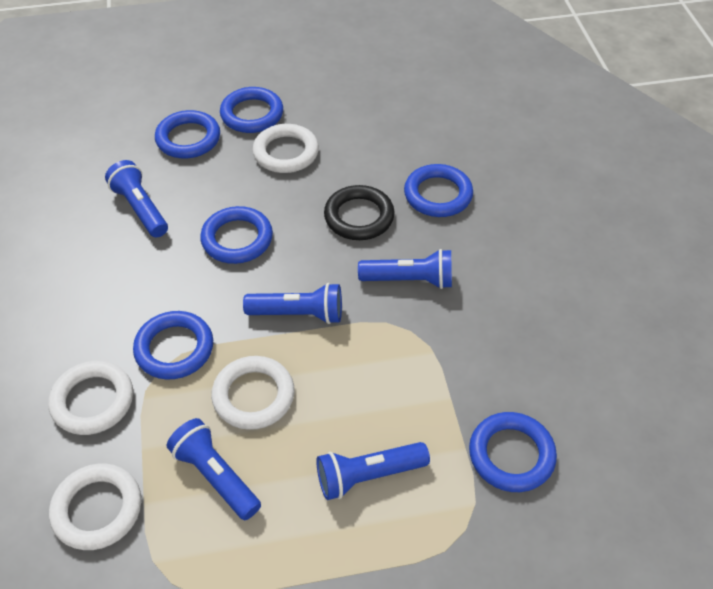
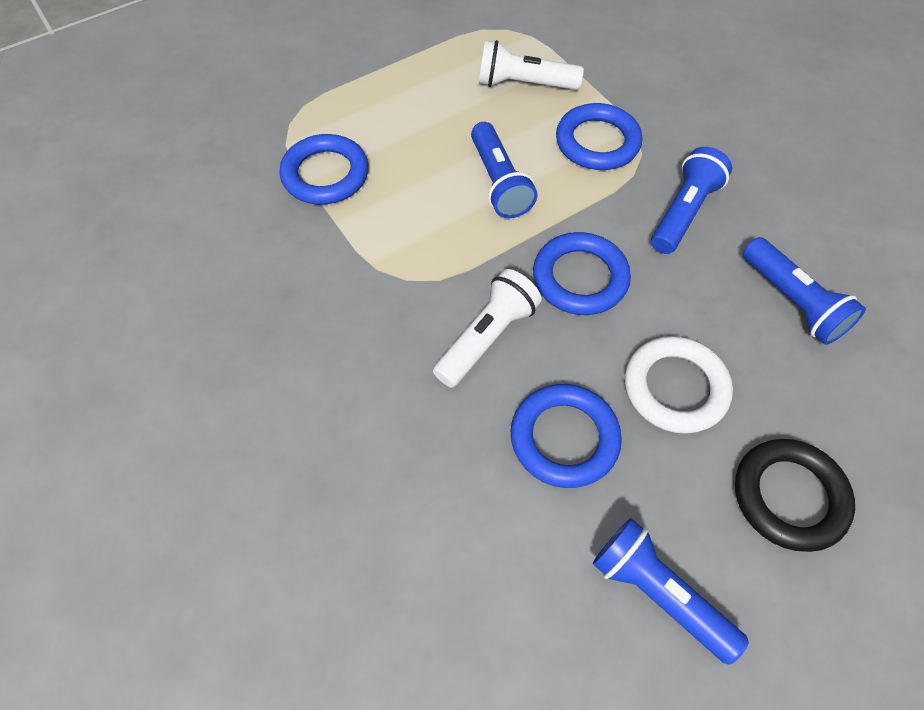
blue flashlight: [105,160,168,237] [167,418,261,520] [243,283,342,324] [316,442,430,500] [358,249,452,289] = 5 -> [471,122,537,218] [593,518,749,665] [651,147,732,254] [743,237,866,345] = 4
blue ring: [133,311,213,380] [155,110,220,158] [200,206,273,264] [220,87,283,133] [404,164,473,217] [469,412,557,492] = 6 -> [280,134,369,205] [511,384,622,488] [533,232,631,315] [556,103,642,170] = 4
white flashlight: none = 0 -> [433,269,542,388] [479,40,584,90] = 2
white ring: [48,361,133,435] [49,463,141,550] [211,356,294,430] [253,124,319,173] = 4 -> [625,336,733,434] = 1

